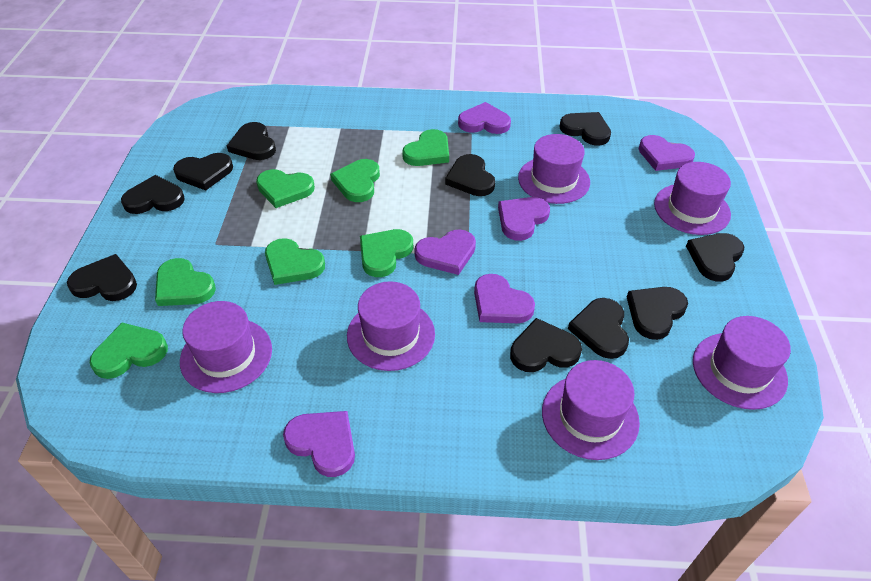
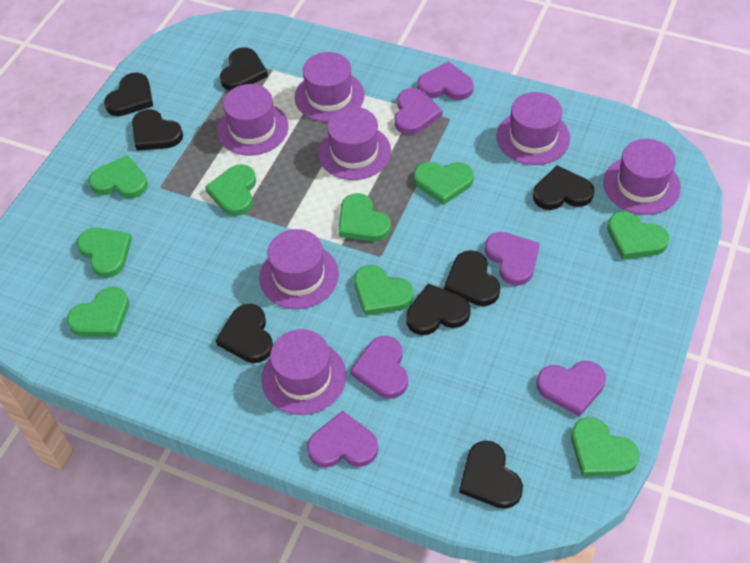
black heart: [67,254,137,301] [121,175,185,214] [173,153,233,190] [227,122,276,160] [445,154,495,196] [510,318,582,372] [560,112,611,145] [568,298,629,359] [627,287,688,340] [686,233,744,282] = 10 -> [104,72,153,116] [132,109,183,151] [216,304,273,363] [220,47,268,91] [406,283,471,335] [444,250,500,306] [459,441,523,509] [533,165,594,210] = 8
green heart: [90,323,168,379] [155,258,216,306] [256,169,315,208] [265,238,325,285] [330,159,380,202] [360,229,413,277] [402,129,449,166] = 7 -> [67,287,129,337] [77,228,132,278] [88,155,148,198] [205,164,256,216] [338,193,391,242] [354,265,413,315] [414,162,474,205] [571,417,639,477] [607,211,670,259] = 9
purple hat: [180,301,272,393] [347,281,435,371] [518,134,590,204] [542,360,640,460] [654,162,731,235] [693,316,791,410] = 6 -> [217,84,289,156] [259,229,339,309] [262,329,346,415] [295,52,365,122] [318,107,391,180] [496,92,570,165] [603,139,681,215] = 7

